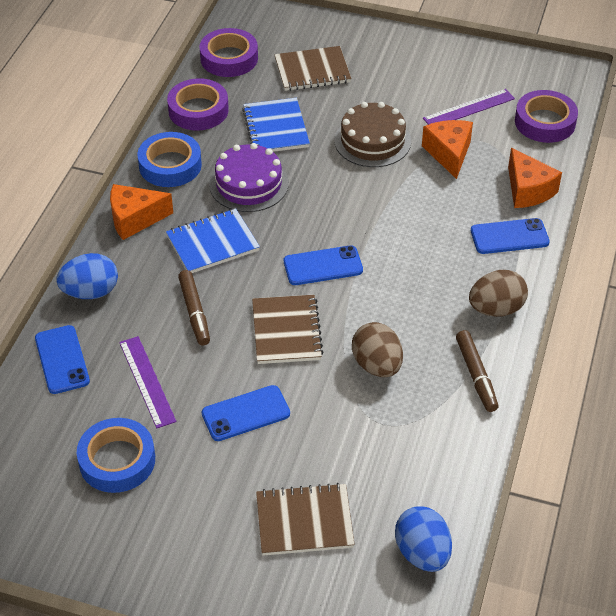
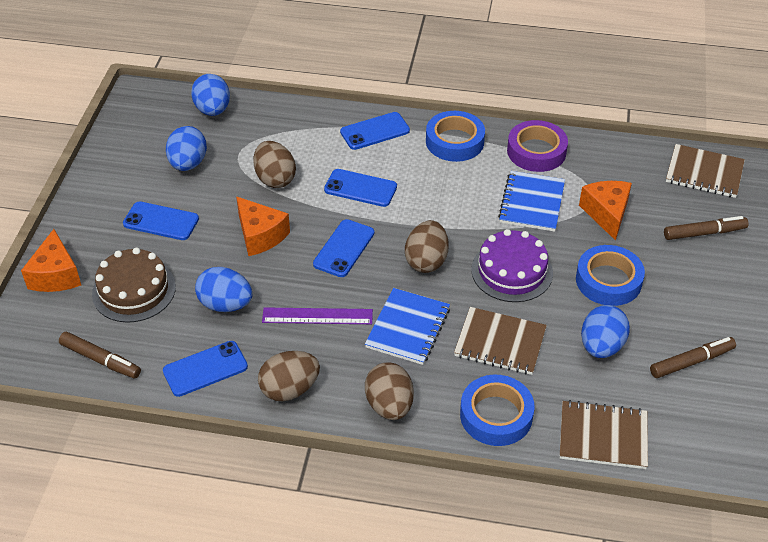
blue egg: [56,253,118,299] [395,506,452,572] = 2 -> [166,126,207,171] [191,74,230,116] [195,267,252,312] [581,305,630,358] = 4
blue phone: [35,325,90,394] [202,385,290,441] [284,245,363,285] [471,218,550,254] = 4 -> [123,201,199,240] [163,341,248,397] [313,219,374,277] [324,169,397,207] [340,112,410,150] = 5
blue tape: [77,418,155,493] [137,132,202,187] = 2 -> [426,111,485,162] [460,375,535,446] [576,245,645,306] = 3
brown egg: [352,322,403,377] [469,270,528,317] = 2 -> [253,141,296,188] [258,351,320,401] [365,362,414,420] [405,220,449,273] = 4
brown marker: [178,270,210,346] [456,330,498,412] = 2 -> [59,332,141,378] [650,337,736,378] [664,216,749,240] = 3
purple ruler: [119,336,177,428] [423,89,515,125] = 2 -> [262,307,373,324] = 1
purple tape: [167,78,229,131] [200,28,258,77] [515,90,578,143] = 3 -> [507,120,568,172] = 1

